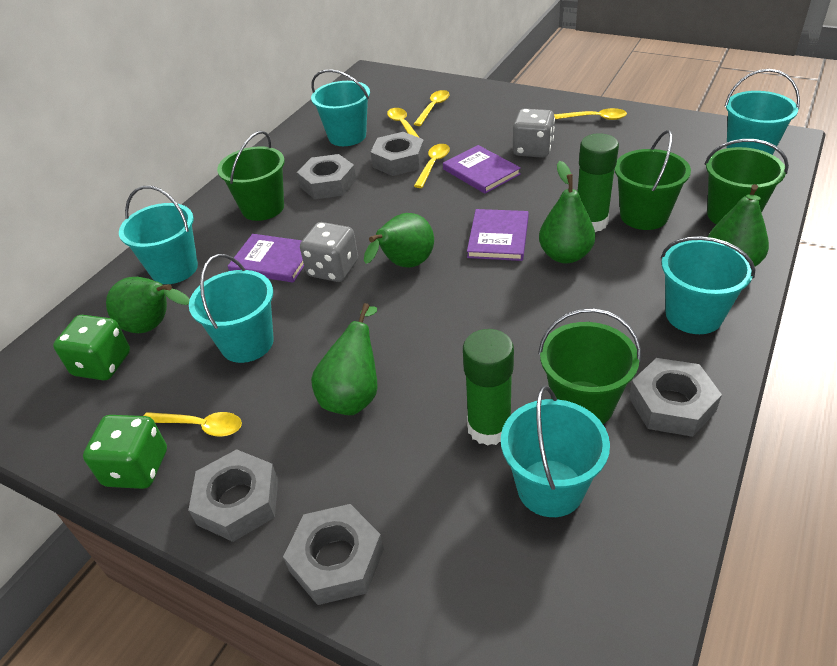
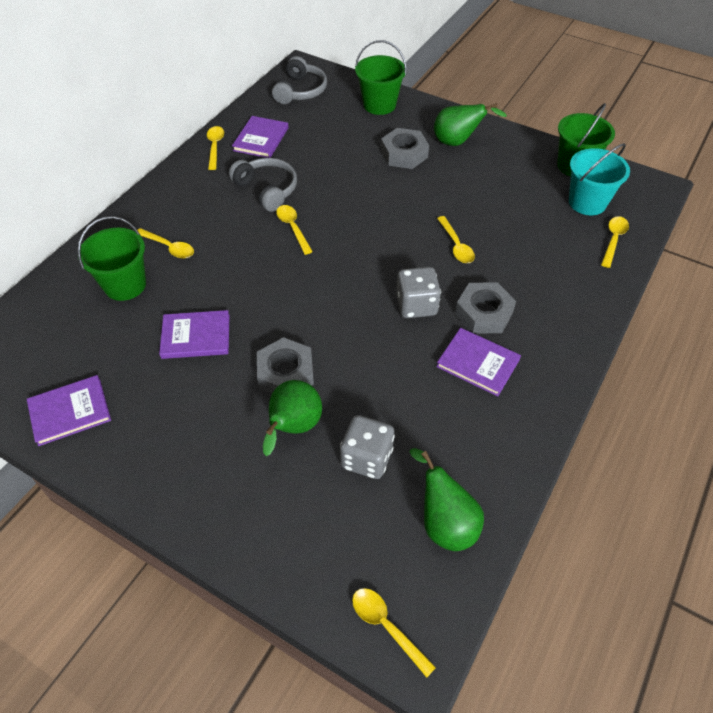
green bucket: [217,131,285,221] [538,308,641,424] [614,130,691,230] [705,139,789,225] = 4 -> [77,216,146,301] [355,40,407,115] [557,103,615,176] = 3
green dice: [53,315,130,380] [83,415,167,489] = 2 -> none = 0
green glue stick: [463,329,514,446] [577,133,619,232] = 2 -> none = 0
green pear: [106,277,190,333] [311,303,378,415] [364,213,434,268] [539,161,595,264] [708,184,769,267] = 5 -> [263,380,322,456] [409,448,484,551] [434,103,507,146] = 3
grey headphones: none = 0 -> [229,158,297,212] [272,56,327,104] = 2
grey nut: [188,449,278,542] [283,504,384,605] [297,154,356,199] [371,132,425,176] [629,358,722,437] = 5 -> [257,337,314,393] [381,128,429,169] [455,282,516,334] = 3
purple book: [228,234,304,283] [443,145,521,194] [467,209,529,261] = 3 -> [27,375,111,446] [159,310,230,359] [232,116,289,158] [436,328,521,396] = 4
turquoise bucket: [119,186,198,284] [189,254,274,363] [311,69,370,146] [501,385,610,517] [661,236,755,334] [724,69,800,155] = 6 -> [569,143,630,215] = 1
yellow spoon: [144,412,242,437] [387,108,420,138] [414,90,450,126] [414,144,450,188] [554,108,627,120] = 5 -> [138,228,194,258] [207,126,224,170] [276,205,313,255] [352,588,436,678] [437,216,475,263] [601,216,629,268] = 6

